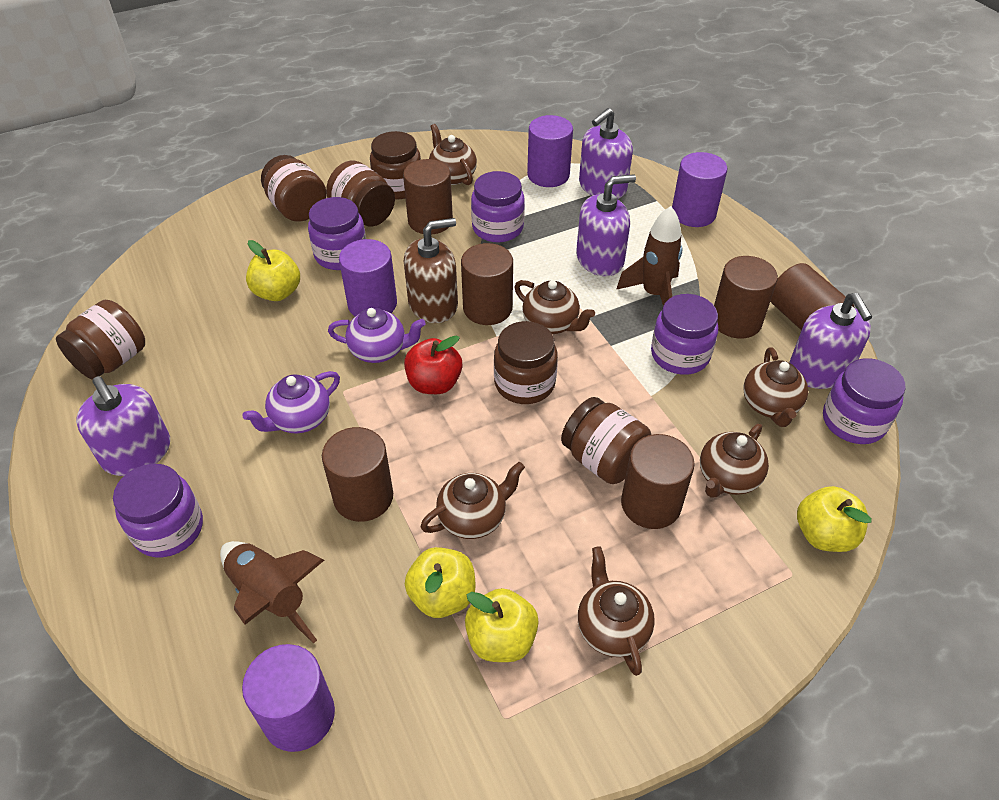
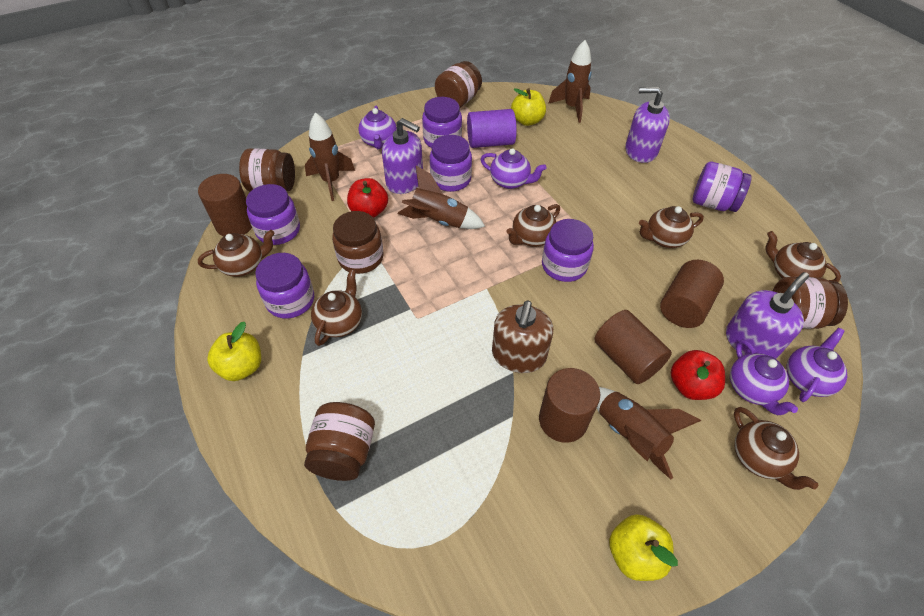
brown cylinder: [322,427,393,522] [403,159,453,235] [461,243,513,325] [621,434,695,529] [714,256,778,339] [770,263,854,330] = 6 -> [198,174,252,236] [539,368,600,443] [594,310,672,384] [660,260,724,328] = 4
brown jar: [56,300,145,379] [261,155,326,222] [326,161,395,227] [370,131,421,200] [494,321,558,404] [561,397,651,484] = 6 -> [239,148,295,192] [304,402,375,481] [332,211,383,274] [435,61,482,108] [773,277,848,329] = 5
brown rocket: [220,541,324,644] [616,206,683,306] = 2 -> [305,112,355,201] [398,166,485,229] [548,40,592,123] [596,387,701,480] = 4
purple cylinder: [242,644,335,752] [339,239,397,316] [527,115,573,187] [672,152,727,227] = 4 -> [467,109,517,148] = 1
purple jar: [113,464,203,557] [308,197,366,270] [471,171,525,242] [651,294,718,375] [823,358,906,444] = 5 -> [246,184,300,245] [255,253,314,319] [422,97,462,148] [430,135,472,192] [542,219,594,282] [692,162,752,212] = 6
purple soap dispenser: [76,376,170,476] [576,174,636,276] [579,108,633,199] [789,293,872,389] = 4 -> [382,118,423,194] [625,87,670,163] [726,272,809,359] = 3
purple teapot: [242,371,340,433] [328,308,426,363] = 2 -> [358,106,397,149] [481,148,546,189] [730,339,798,415] [786,328,847,402] = 4
red apple: [404,336,462,394] = 1 -> [347,178,388,218] [671,350,725,400] = 2
yellow apple: [246,240,300,301] [405,547,476,618] [465,588,539,662] [797,486,872,552] = 4 -> [207,322,261,381] [511,88,546,126] [609,514,678,581] = 3

